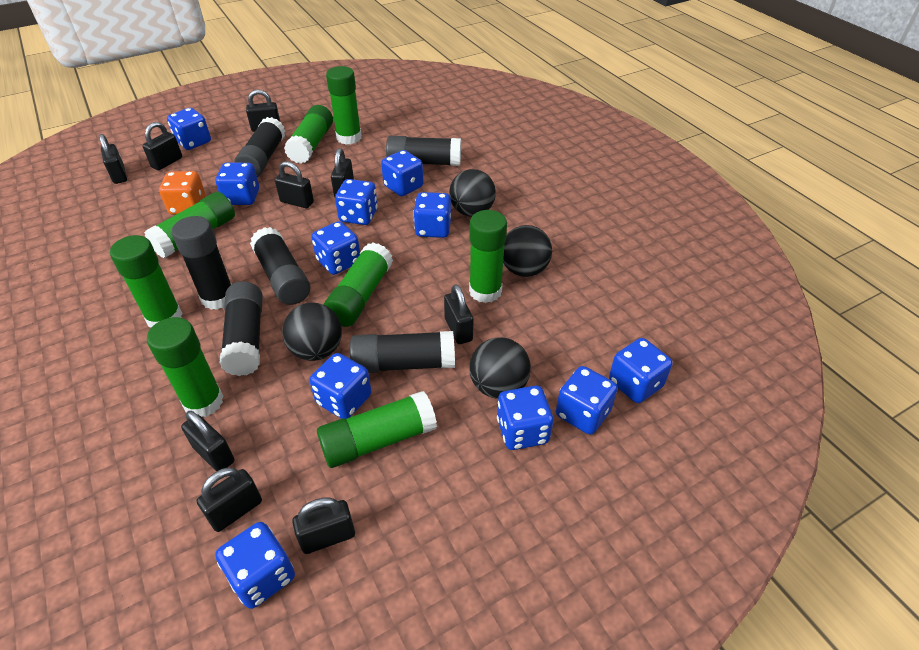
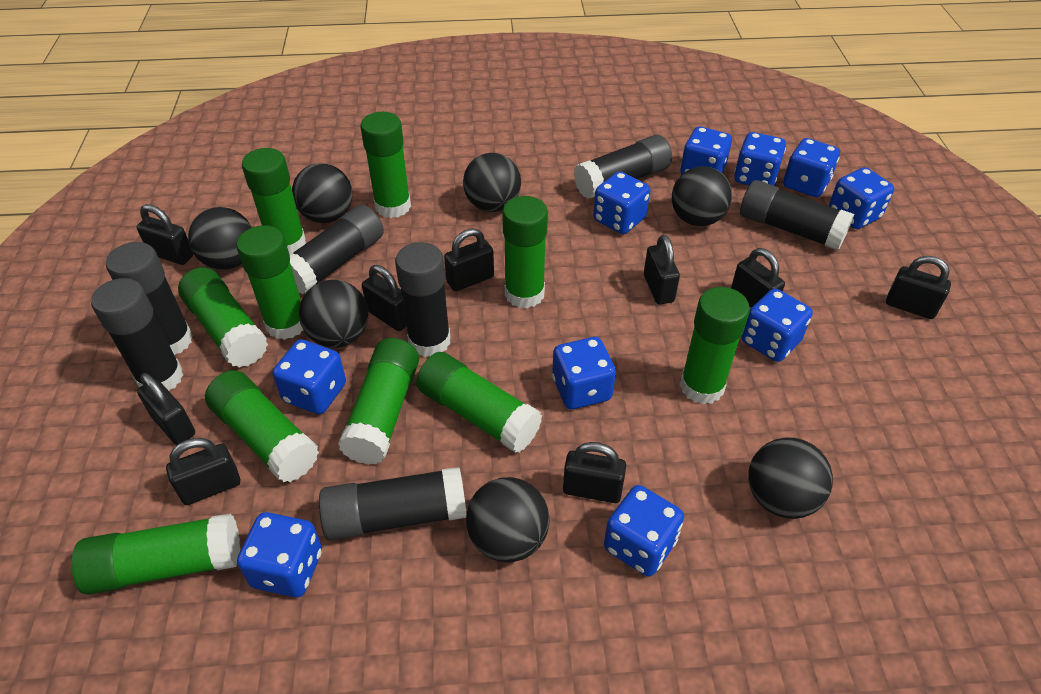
black ball: [282,303,342,361] [449,169,496,217] [469,337,531,399] [503,225,552,277] = 4 -> [188,207,252,270] [292,163,352,223] [299,280,368,348] [463,153,521,212] [466,477,550,562] [672,166,732,226] [748,437,833,519] = 7
black glue stick: [172,216,232,310] [219,281,263,376] [234,117,285,177] [250,227,310,305] [350,331,455,373] [386,136,461,166] = 6 -> [91,278,183,391] [106,242,193,355] [289,205,384,294] [319,467,466,541] [395,242,451,357] [574,135,672,199] [740,180,854,251] = 7
blue dice: [167,108,211,150] [215,522,295,609] [216,163,259,205] [309,353,371,419] [311,221,360,275] [335,179,378,225] [381,150,424,196] [413,192,451,238] [497,386,554,450] [556,366,618,434] [609,338,673,403] = 11 -> [237,512,322,597] [273,339,346,414] [552,337,616,409] [593,171,650,234] [604,485,684,576] [680,127,732,175] [734,132,786,186] [741,289,813,362] [783,138,840,197] [829,167,894,229] = 10
green glue stick: [110,235,183,328] [144,192,235,258] [147,317,224,417] [284,105,333,164] [317,391,437,468] [323,243,393,327] [326,66,362,145] [469,210,507,303] = 8 -> [72,513,240,595] [178,268,268,368] [205,370,319,482] [236,225,303,340] [242,148,306,254] [338,338,419,465] [360,112,411,218] [416,352,542,453] [502,196,548,308] [680,287,750,404] = 10
orange dice: [159,171,206,215] = 1 -> none = 0

